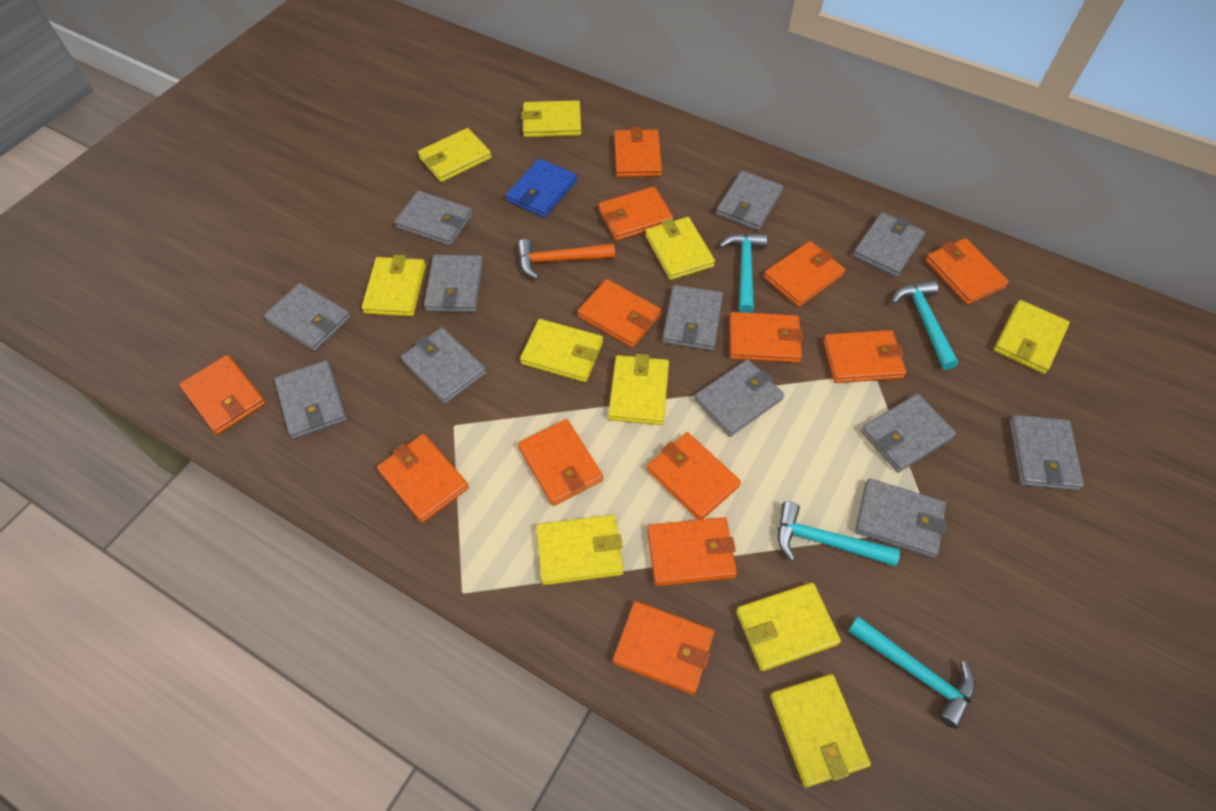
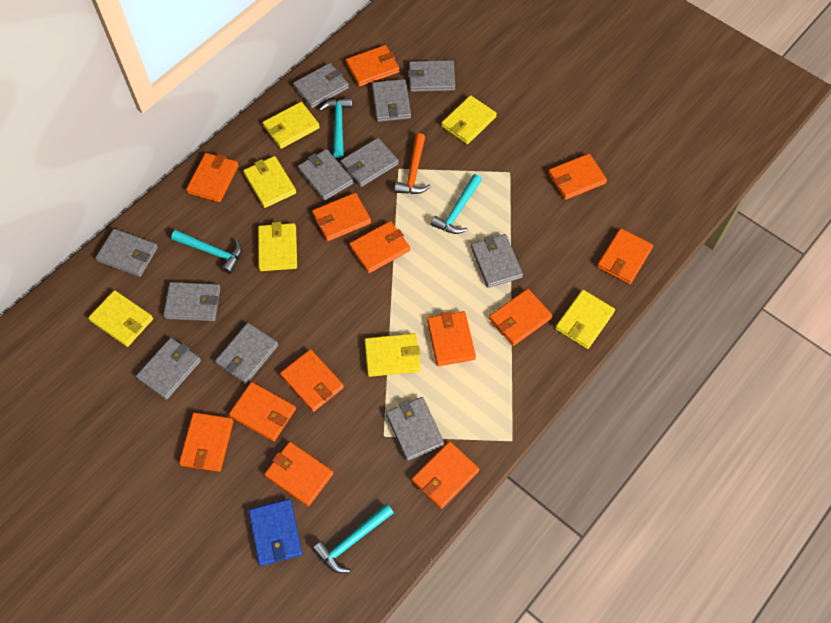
grey wallet: [264,283,351,351] [274,360,347,439] [395,191,473,246] [401,327,486,404] [424,254,483,312] [662,285,723,351] [694,359,784,437] [716,171,783,231] [853,212,925,277] [855,478,947,558] [861,394,956,472] [1009,415,1084,491] = 12 -> [95,229,158,277] [136,338,201,400] [163,282,221,321] [215,323,279,384] [293,63,349,108] [298,149,353,201] [340,138,399,187] [372,79,411,122] [386,397,444,461] [408,60,455,92] [471,234,523,288] = 11
yellow wallet: [362,255,426,316] [418,128,492,182] [520,319,603,382] [521,100,581,137] [536,515,624,585] [608,354,669,425] [645,217,715,280] [736,583,841,671] [770,674,871,787] [994,300,1070,374] = 10 -> [88,290,153,347] [243,156,296,208] [258,222,297,271] [263,102,320,149] [364,333,420,377] [441,95,497,144] [555,290,615,349] = 7

